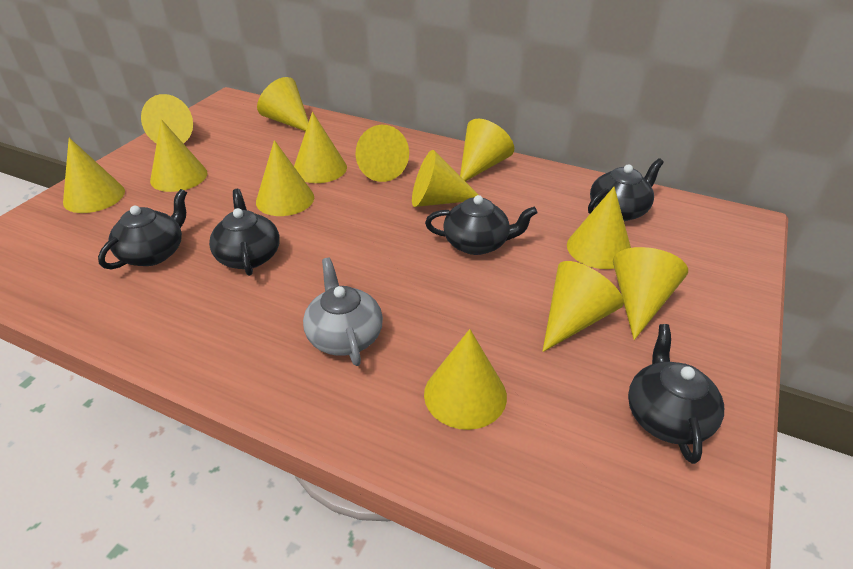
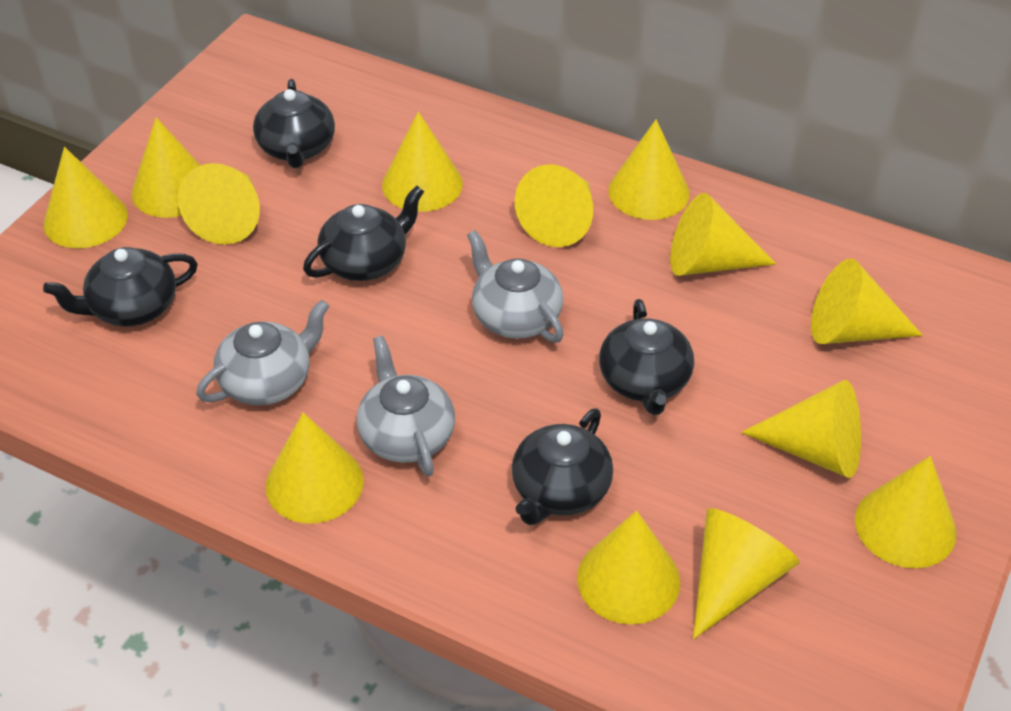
grey teapot: [303,258,383,366] = 1 -> [196,300,329,406] [357,336,455,476] [467,230,564,343] = 3

